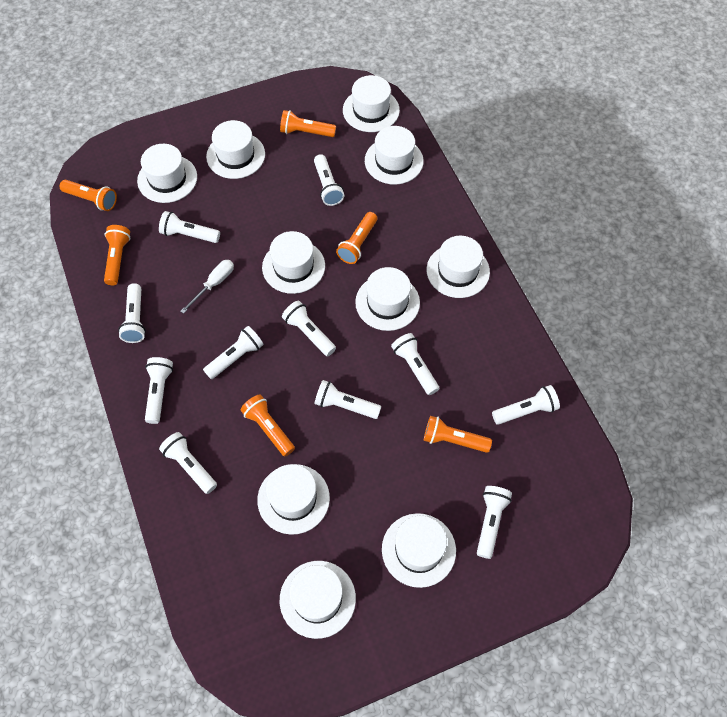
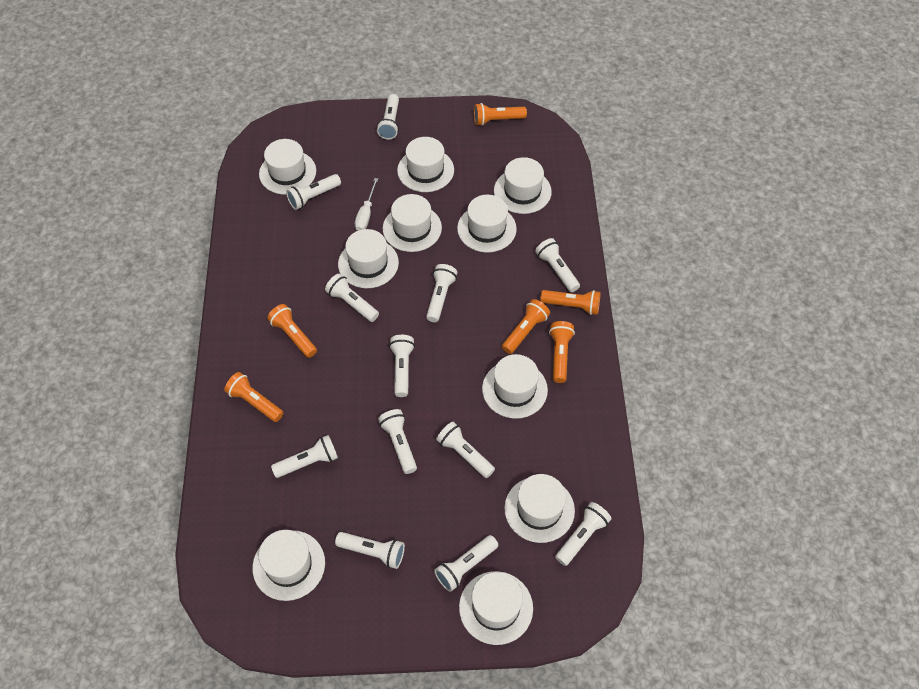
white flashlight: [118,283,146,343] [145,357,173,424] [159,211,220,243] [159,432,217,494] [203,326,264,379] [282,301,336,356] [314,154,344,206] [315,380,381,419] [391,333,439,395] [477,486,512,559] [492,385,560,425] = 11 -> [271,435,338,478] [286,174,341,210] [325,274,379,322] [335,532,405,569] [377,94,399,140] [378,409,417,474] [389,335,415,397] [426,264,457,322] [434,535,498,592] [436,422,495,478] [535,238,580,292] [555,502,612,566] = 12

